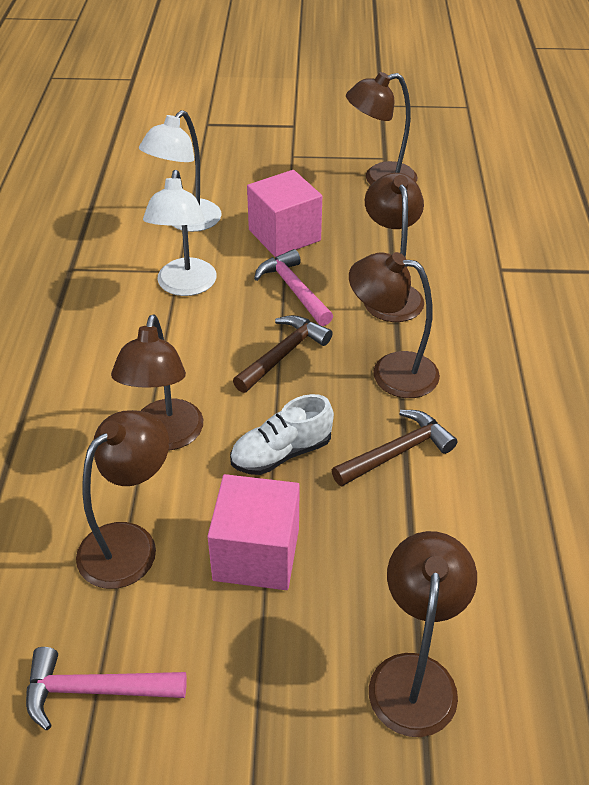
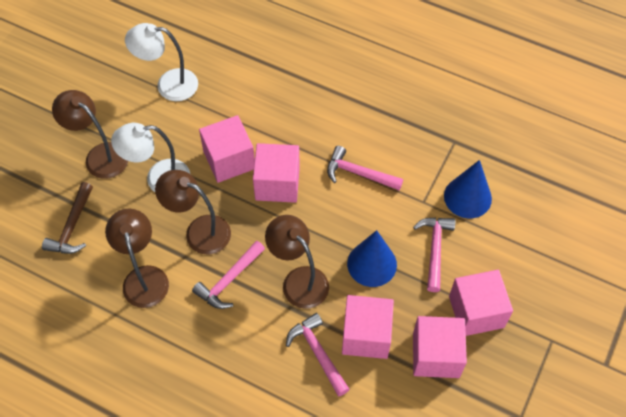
blue cone: none = 0 -> [347,230,397,287] [444,160,492,218] = 2
brown hammer: [233,315,332,393] [332,410,457,486] = 2 -> [42,182,93,254] = 1
brown lamp: [76,410,169,589] [111,314,203,450] [346,72,418,185] [349,252,440,398] [364,173,424,322] [369,531,477,737] = 6 -> [52,90,128,179] [105,209,169,308] [155,170,231,254] [265,215,329,309] = 4
pink cube: [207,474,300,590] [247,170,322,257] = 2 -> [199,115,255,183] [253,143,300,203] [342,295,394,359] [413,316,467,378] [449,270,513,336] = 5
pink hammer: [26,647,187,730] [254,249,333,326] = 2 -> [192,241,265,309] [286,313,350,396] [327,146,403,190] [413,218,456,292] = 4
white shoe: [230,394,334,475] = 1 -> none = 0

